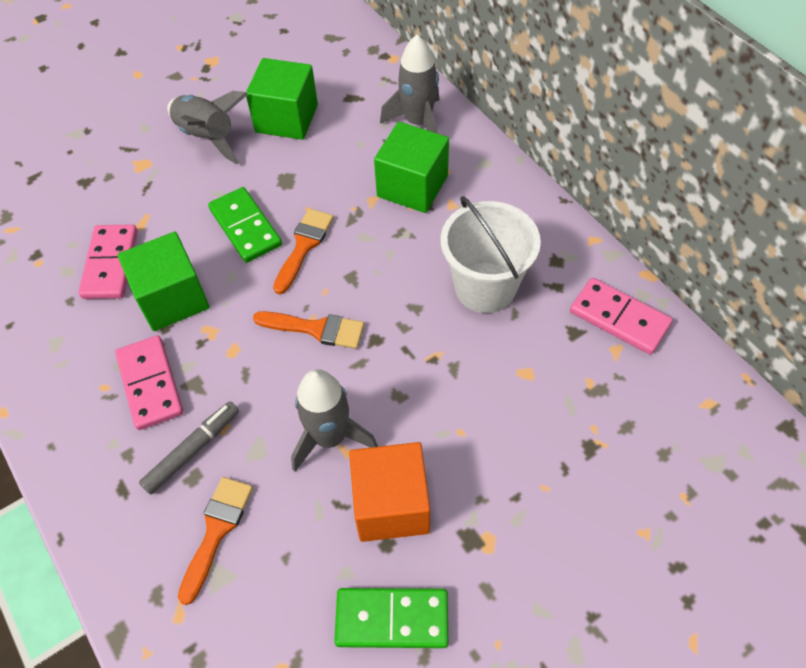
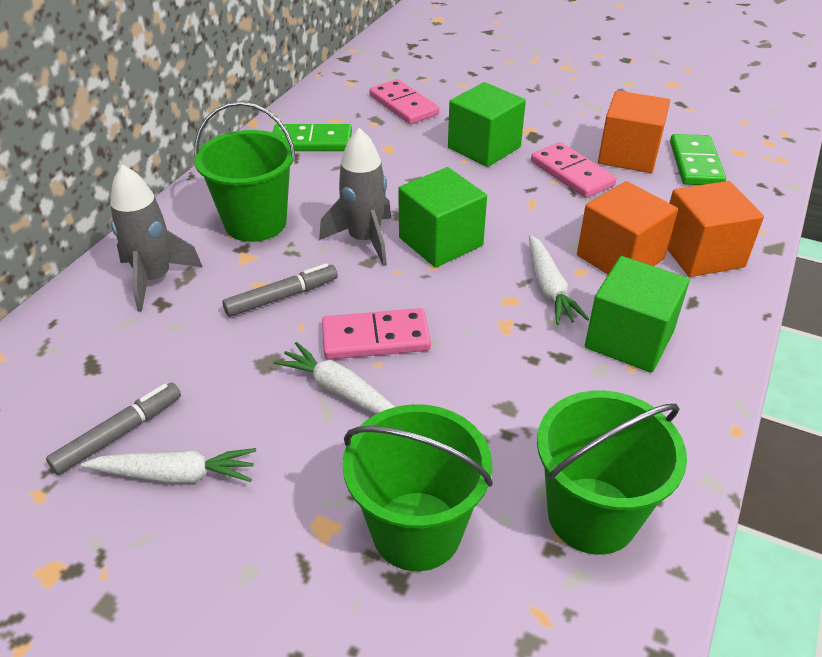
green bucket: none = 0 -> [194,101,296,242] [342,404,493,571] [537,391,687,555] = 3
grey marker: [139,402,239,494] = 1 -> [46,383,181,475] [222,263,338,317] = 2
grey rocket: [167,91,248,164] [291,369,378,472] [380,34,439,134] = 3 -> [110,164,203,312] [319,128,391,266] = 2
orange brush: [178,477,253,605] [253,311,364,349] [273,208,334,294] = 3 -> none = 0
orange cube: [349,442,430,542] = 1 -> [577,181,678,274] [598,91,670,173] [667,181,764,277] = 3
white bucket: [441,196,541,313] = 1 -> none = 0
white carrot: none = 0 -> [81,448,256,483] [273,342,395,414] [529,235,589,325] = 3

